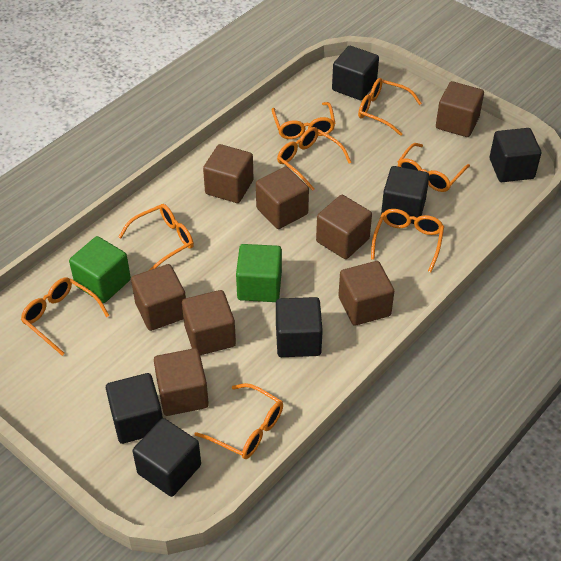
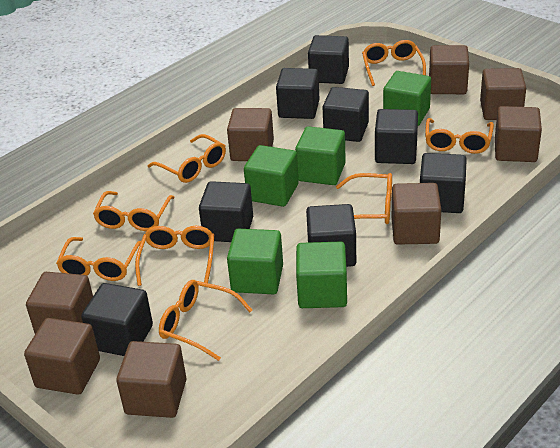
black cube: [106,373,163,444] [132,418,201,497] [276,297,323,357] [332,46,379,100] [381,166,429,224] [490,128,541,182] = 6 -> [81,283,153,356] [199,181,253,242] [276,68,319,119] [306,204,356,267] [308,35,349,84] [323,87,369,142] [375,109,418,164] [420,153,467,213] = 8
green cube: [69,236,131,303] [236,244,282,302] = 2 -> [227,229,283,294] [244,145,299,207] [295,126,346,185] [296,241,347,308] [383,71,431,126] = 5

